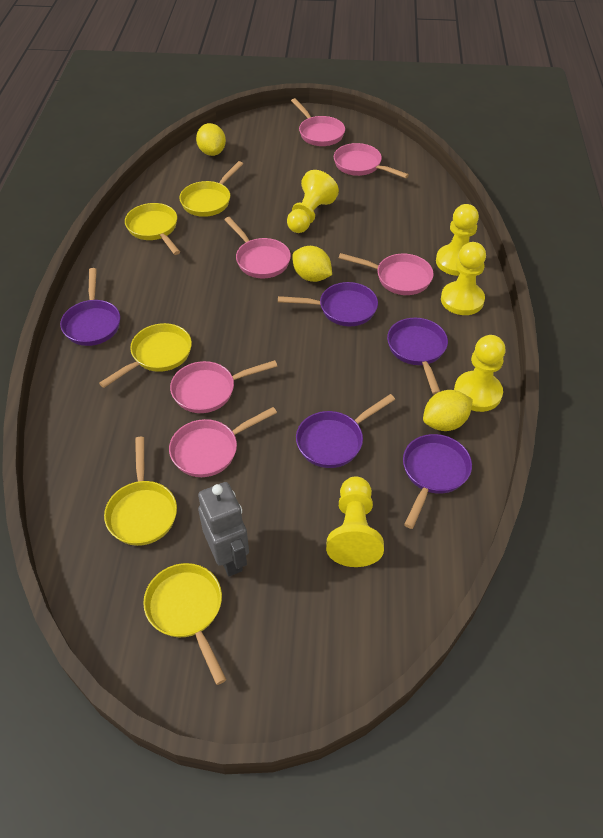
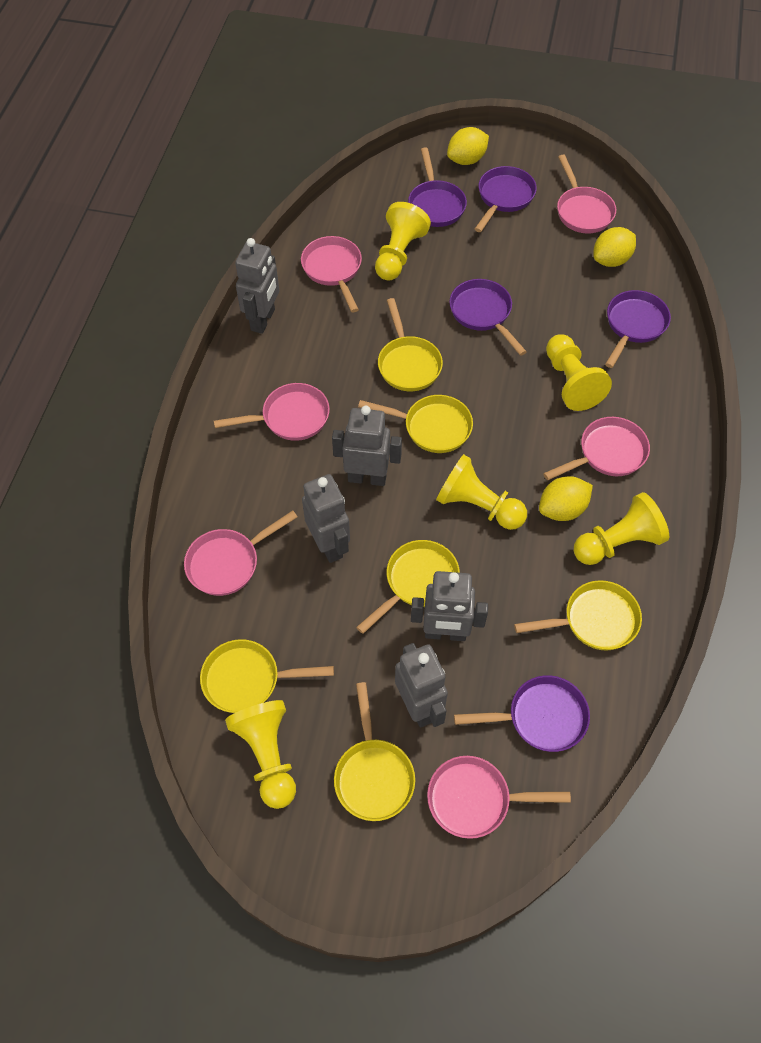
grey robot: [198,482,249,576] = 1 -> [235,238,279,334] [302,474,350,563] [332,405,402,486] [395,643,448,728] [411,571,488,641] = 5
yellow pan: [99,323,192,388] [104,437,177,546] [125,203,180,255] [143,563,226,685] [179,161,243,217] = 5 -> [200,639,334,713] [334,682,415,821] [356,540,460,634] [358,395,473,453] [378,298,443,391] [514,580,642,651] = 6

